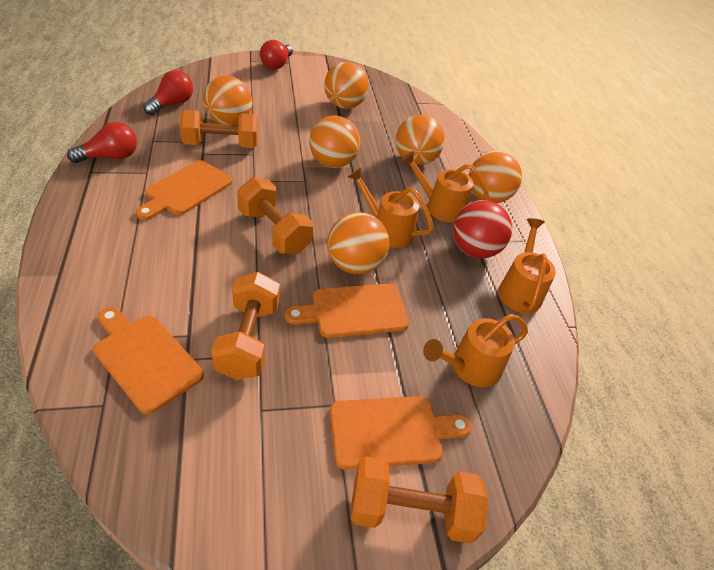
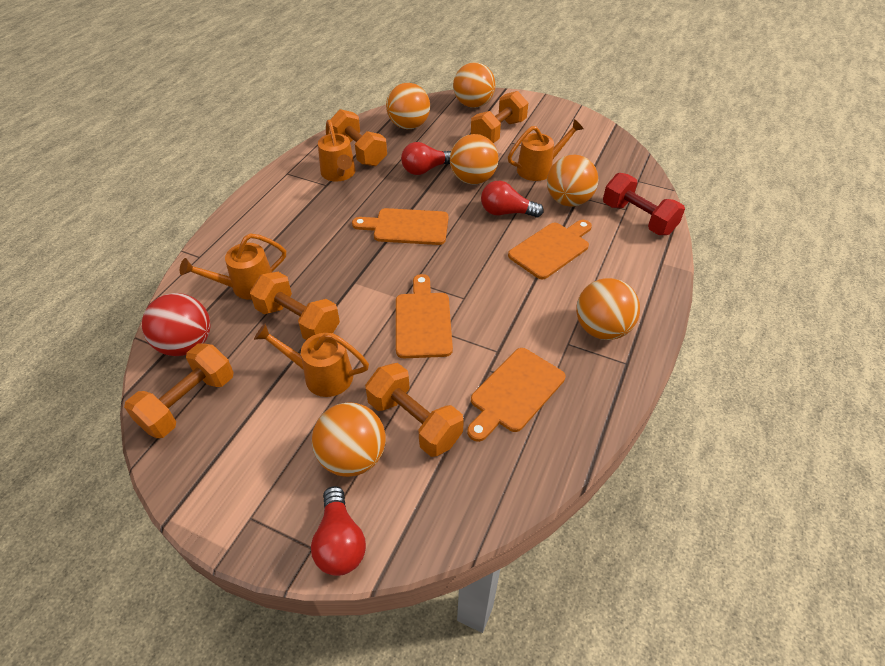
orange dumbbell: [180,110,258,148] [211,272,280,380] [237,177,313,254] [350,456,488,544] = 4 -> [124,343,233,438] [250,272,340,340] [330,109,387,166] [365,363,464,457] [471,91,528,143] = 5
red dumbbell: none = 0 -> [603,173,685,235] = 1

